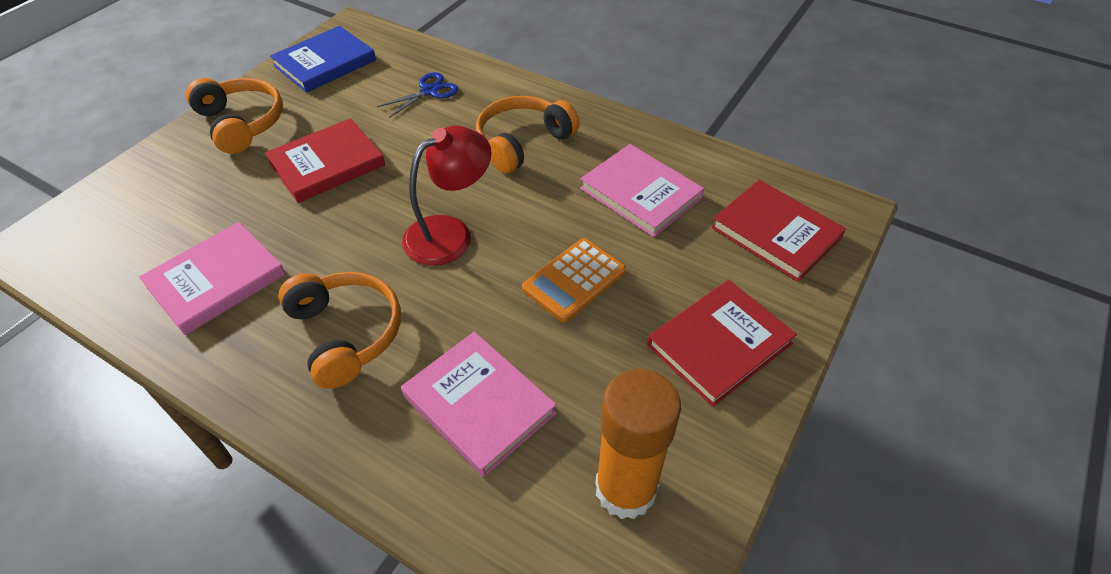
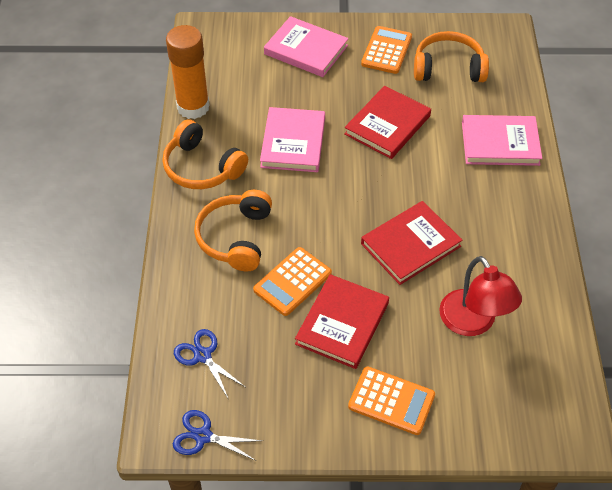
blue book: [270,26,376,93] = 1 -> none = 0
blue scissors: [377,72,458,118] = 1 -> [173,410,262,461] [174,329,245,398] = 2
orange calculator: [522,238,626,322] = 1 -> [253,247,332,316] [348,366,435,435] [361,26,412,74] = 3

